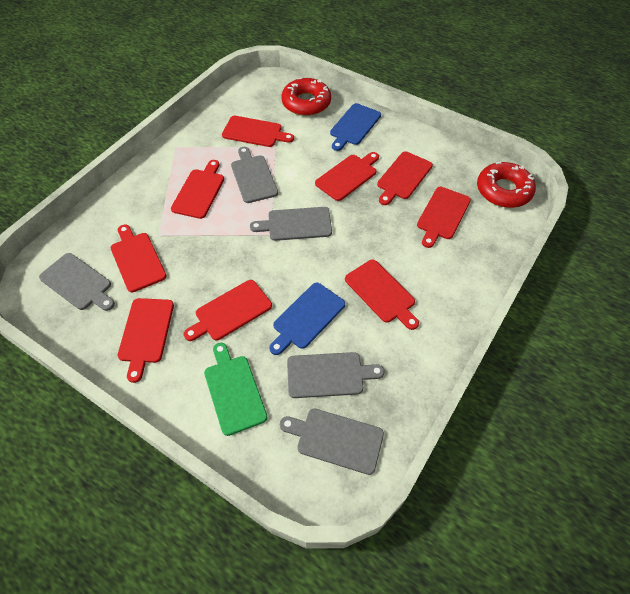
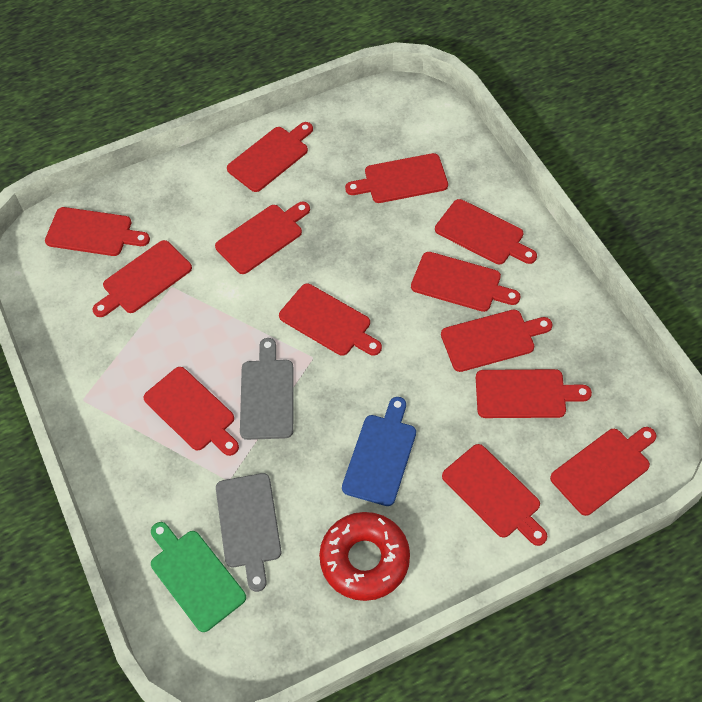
blue cutting board: [269,283,345,355] [330,103,381,151] = 2 -> [342,397,416,506] = 1
grey cutting board: [39,253,115,311] [231,147,278,203] [250,207,332,241] [280,409,384,475] [287,352,384,398] = 5 -> [216,473,281,592] [240,338,293,440] = 2
red cutting board: [111,225,167,292] [118,298,174,383] [171,160,224,219] [184,280,272,341] [222,116,294,147] [315,152,379,201] [345,260,419,330] [377,151,433,205] [417,187,471,248] = 9 -> [45,207,150,256] [93,240,192,317] [143,367,239,456] [215,202,310,274] [227,122,313,192] [279,284,382,356] [345,153,448,203] [411,252,520,312] [435,199,537,264] [441,309,553,372] [442,444,547,546] [476,369,592,418] [550,427,656,516] = 13
red donut: [281,78,331,116] [477,162,536,208] = 2 -> [319,512,410,601] = 1

